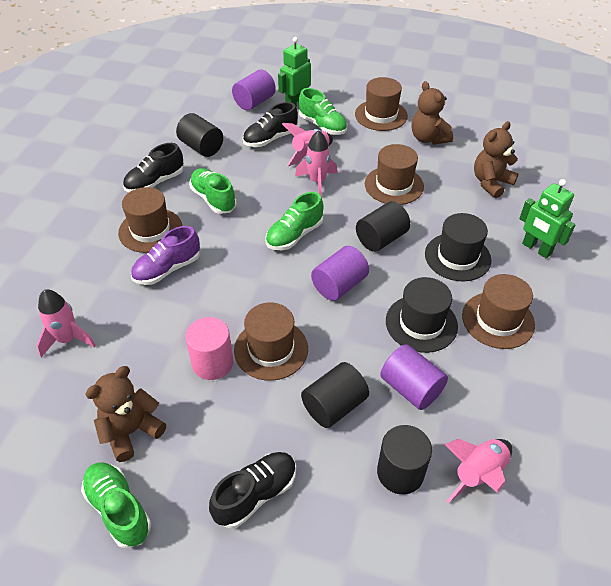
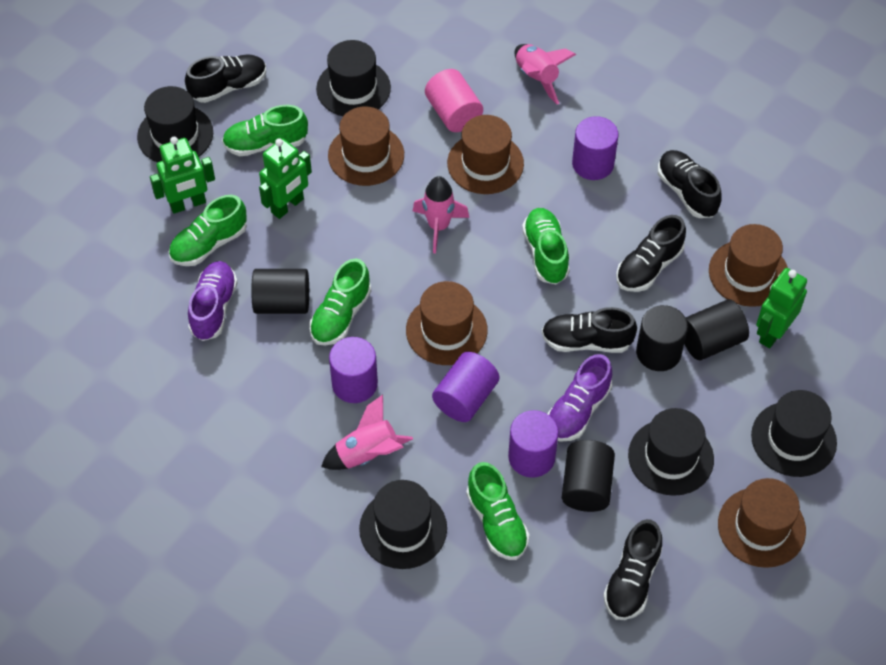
black hat: [386,277,458,353] [425,213,491,282] = 2 -> [137,86,213,162] [316,40,391,116] [359,480,447,569] [628,408,714,496] [751,390,837,477] = 5
black shoe: [123,143,183,192] [209,452,296,528] [243,102,298,147] = 3 -> [185,55,266,103] [542,307,637,353] [603,519,662,620] [616,215,686,292] [658,150,722,218] = 5
brown teddy bear: [86,366,166,462] [412,81,453,145] [474,121,518,198] = 3 -> none = 0
green robot: [278,37,311,107] [519,179,575,258] = 2 -> [150,137,215,214] [259,138,312,219] [756,268,807,348] = 3
green shoe: [81,462,151,548] [189,168,236,214] [266,192,323,250] [299,88,347,135] = 4 -> [169,195,247,266] [222,105,308,156] [309,258,371,346] [466,462,530,560] [522,208,570,284] = 5
pink rocket: [37,289,96,357] [282,123,333,166] [295,130,337,198] [444,439,512,503] = 4 -> [321,395,413,470] [413,176,469,253] [514,44,576,104] = 3
purple cylinder: [232,69,276,110] [311,246,369,301] [380,344,448,410] = 3 -> [329,337,378,403] [432,352,500,422] [508,410,559,478] [572,116,619,180] = 4
purple shoe: [131,226,200,285] = 1 -> [188,261,238,341] [547,354,612,442] = 2

